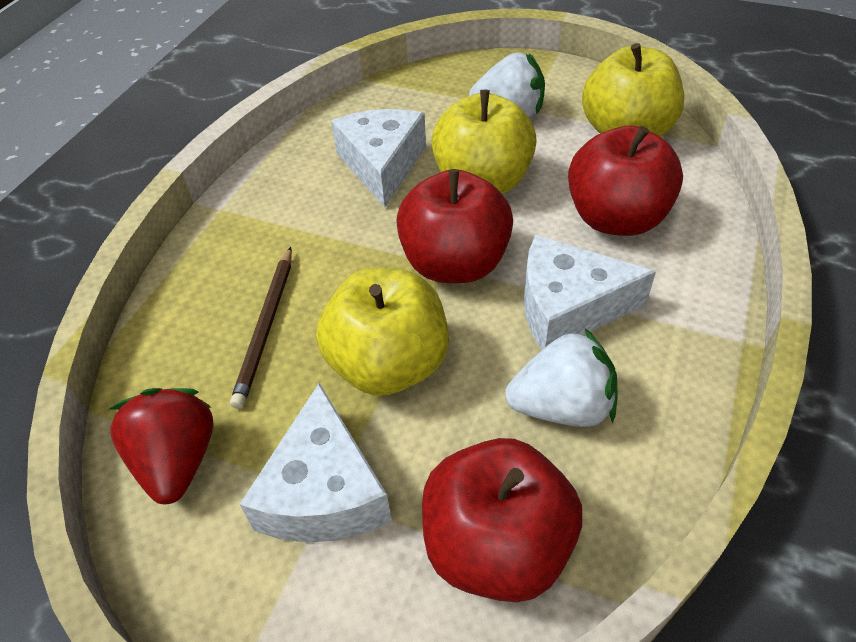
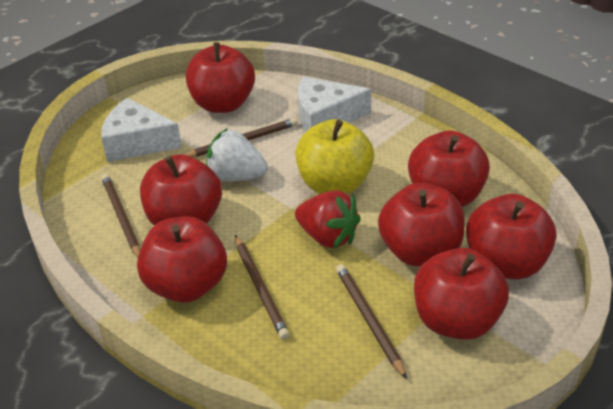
brown pencil: [230,247,292,409] = 1 -> [101,174,141,258] [185,118,297,157] [235,235,290,340] [336,264,407,379] = 4
red apple: [396,169,513,283] [422,438,582,602] [568,126,683,236] = 3 -> [137,216,227,303] [140,154,222,226] [186,42,255,113] [378,183,465,266] [408,130,490,207] [414,248,509,340] [466,194,556,279] = 7
white cheese: [240,383,392,543] [331,109,426,207] [524,235,656,350] = 3 -> [101,98,182,162] [298,77,371,132] = 2
white strawberry: [469,52,545,118] [505,328,618,427] = 2 -> [206,128,268,182] = 1
yellow apple: [316,268,449,396] [431,90,537,194] [582,43,684,137] = 3 -> [295,119,374,194] = 1

